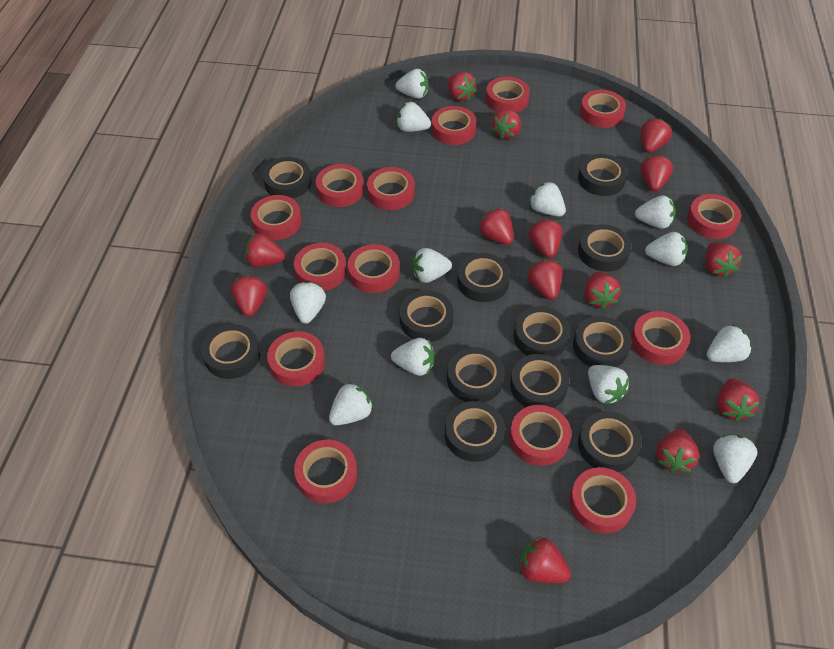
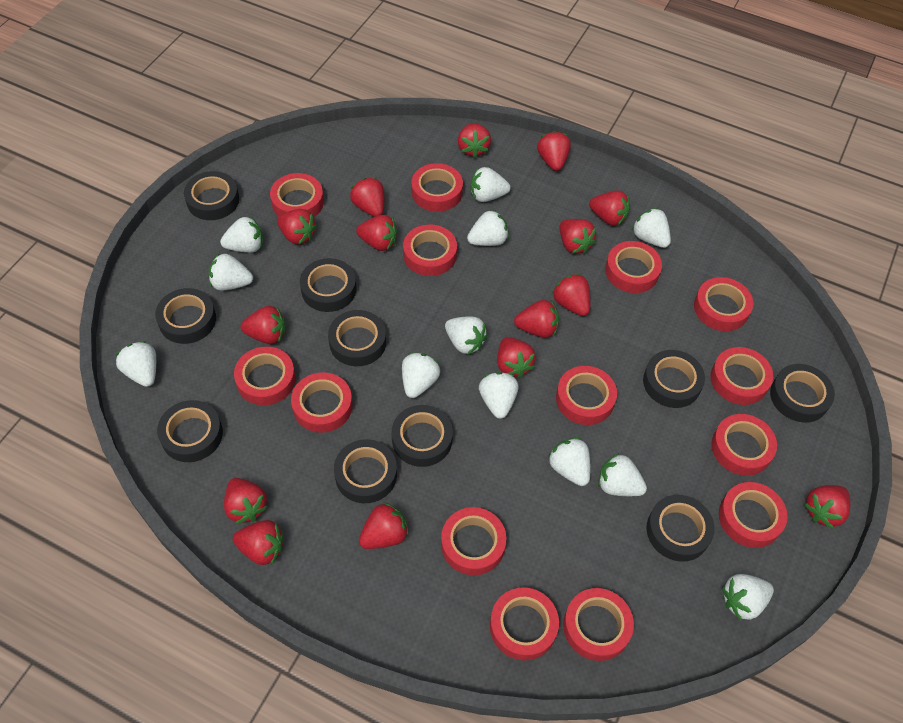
black tape: [201,324,260,379] [263,157,311,199] [400,290,454,342] [445,401,505,462] [447,347,505,403] [457,253,510,302] [510,354,569,408] [514,306,570,357] [573,316,631,367] [578,154,628,196] [578,224,632,272] [578,411,642,472] = 12 -> [155,288,216,344] [157,400,223,462] [184,171,239,220] [300,258,356,312] [328,310,386,366] [334,439,397,503] [392,405,453,467] [643,350,705,408] [647,495,715,562] [770,364,835,423] = 10
red strawberry: [231,275,267,317] [245,233,285,267] [448,72,477,101] [478,208,514,245] [491,109,521,140] [519,536,571,583] [528,259,563,300] [529,219,563,258] [585,272,621,309] [640,154,673,192] [641,118,672,153] [656,429,699,473] [706,242,743,278] [717,378,760,421] = 14 -> [224,478,267,524] [233,520,284,565] [241,306,285,344] [277,209,317,245] [350,177,384,217] [356,215,398,251] [359,502,409,549] [458,123,491,158] [497,337,536,378] [514,300,559,338] [537,131,571,171] [552,273,590,316] [559,219,596,254] [589,190,630,226] [804,485,850,528] = 15

